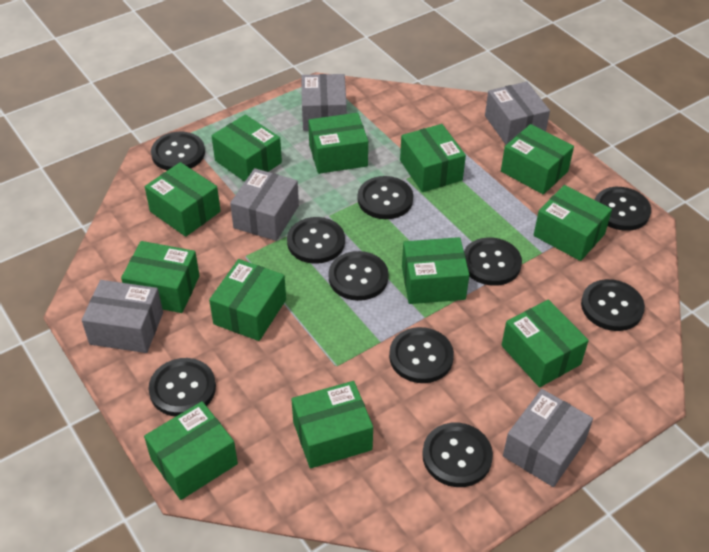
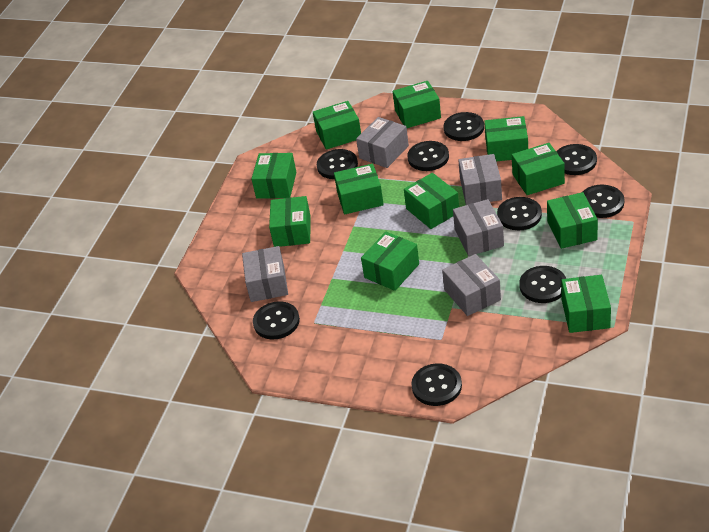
black button: [148,358,216,417] [151,132,205,171] [287,217,345,264] [329,251,389,301] [358,176,413,219] [389,327,454,383] [422,423,493,487] [464,237,522,286] [581,279,645,331] [595,187,651,231] = 10 -> [253,301,300,339] [317,149,358,179] [408,141,449,171] [411,363,462,406] [443,112,484,141] [497,197,542,230] [519,266,566,303] [556,144,597,175] [583,185,624,218] = 9
green box: [121,241,200,313] [144,401,238,500] [145,162,221,237] [209,259,286,341] [212,114,282,182] [291,381,373,468] [308,113,368,174] [400,124,466,192] [402,237,469,304] [501,124,574,195] [502,300,589,387] [534,185,612,261] = 12 -> [252,153,297,199] [269,196,311,247] [313,101,361,150] [334,164,384,214] [361,232,419,291] [393,81,441,128] [404,173,459,229] [484,116,528,161] [512,143,565,195] [547,192,598,249] [561,275,611,333] = 11

